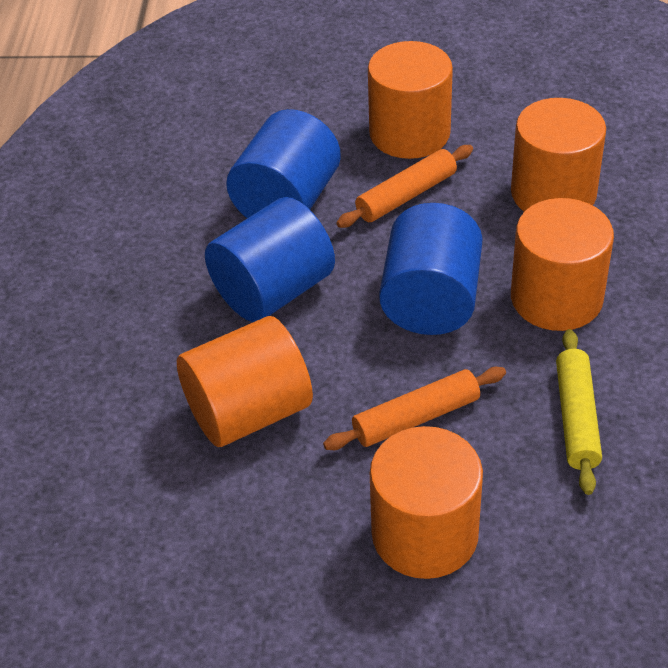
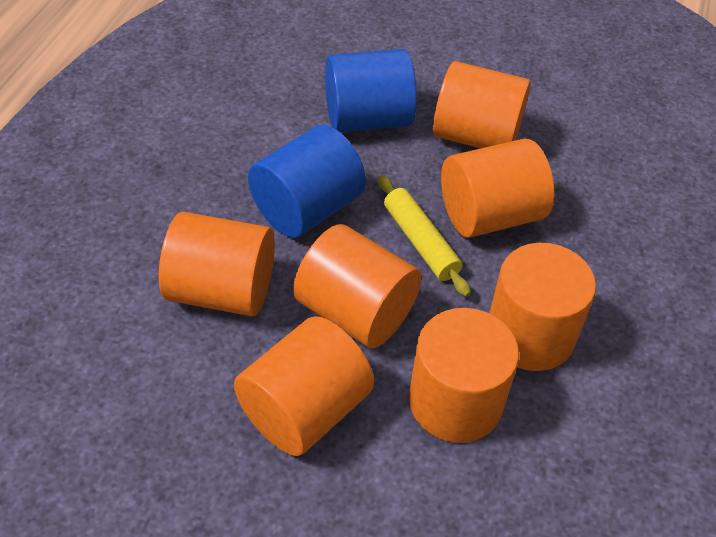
blue cylinder: [205,197,335,322] [226,109,341,218] [379,203,483,335] = 3 -> [248,125,366,238] [325,49,417,133] = 2
orange cylinder: [177,316,313,447] [368,41,453,159] [370,426,483,579] [511,98,606,211] [511,198,614,331] = 5 -> [159,212,275,316] [234,316,374,456] [293,224,421,348] [409,308,519,443] [433,61,531,148] [441,138,554,238] [489,243,596,371] = 7
orange rolling pin: [323,367,506,450] [336,145,473,228] = 2 -> none = 0

